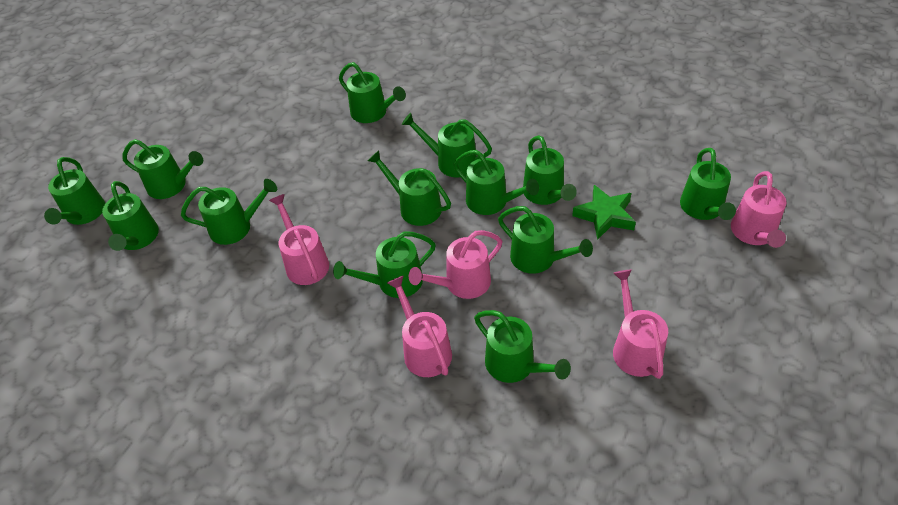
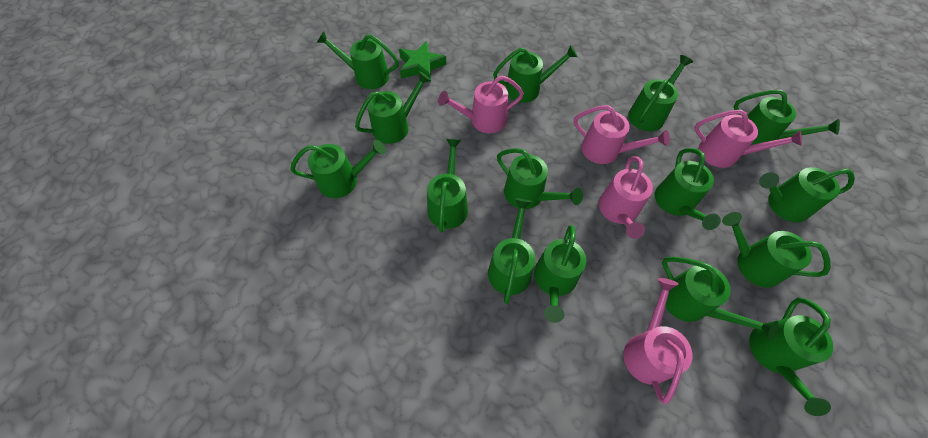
green watering can: [44,157,105,225] [102,181,159,251] [123,139,203,199] [181,179,277,245] [333,231,436,298] [339,62,406,123] [368,150,451,226] [402,113,492,177] [454,150,539,215] [474,310,571,383] [498,206,593,274] [523,135,577,205] [680,148,736,220] = 13 -> [290,140,386,198] [317,31,399,89] [355,71,431,144] [427,139,468,233] [488,198,535,304] [493,45,578,103] [497,148,583,209] [534,225,586,323] [628,55,693,131] [655,148,721,230] [662,257,779,340] [722,212,831,288] [734,90,840,145] [749,297,833,416] [759,167,855,223] = 15

